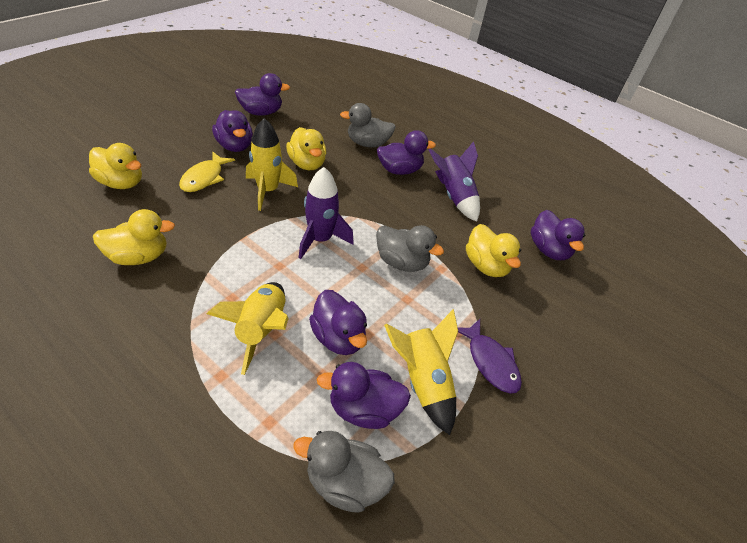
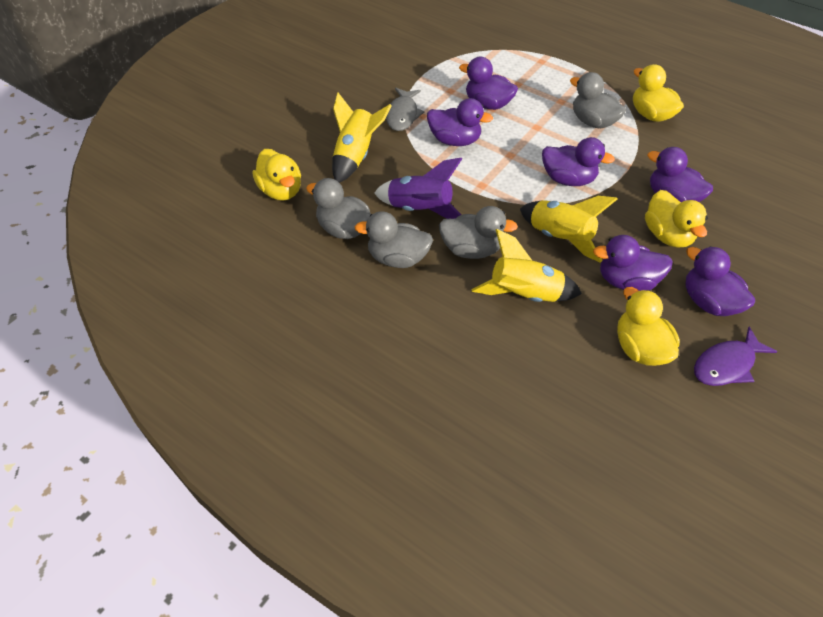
grey duck: [293,431,395,513] [340,103,396,148] [376,225,444,272] = 3 -> [306,178,371,239] [355,211,433,268] [439,206,518,259] [570,72,626,128] = 4
grey fish: none = 0 -> [386,88,424,131] = 1
purple rocket: [299,167,354,259] [428,141,480,222] = 2 -> [374,158,462,219] = 1
yellow fish: [179,152,235,192] = 1 -> none = 0

